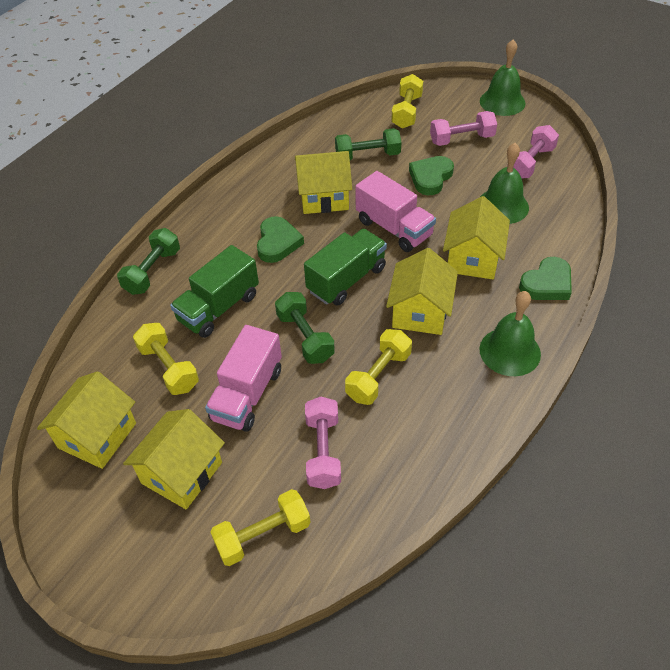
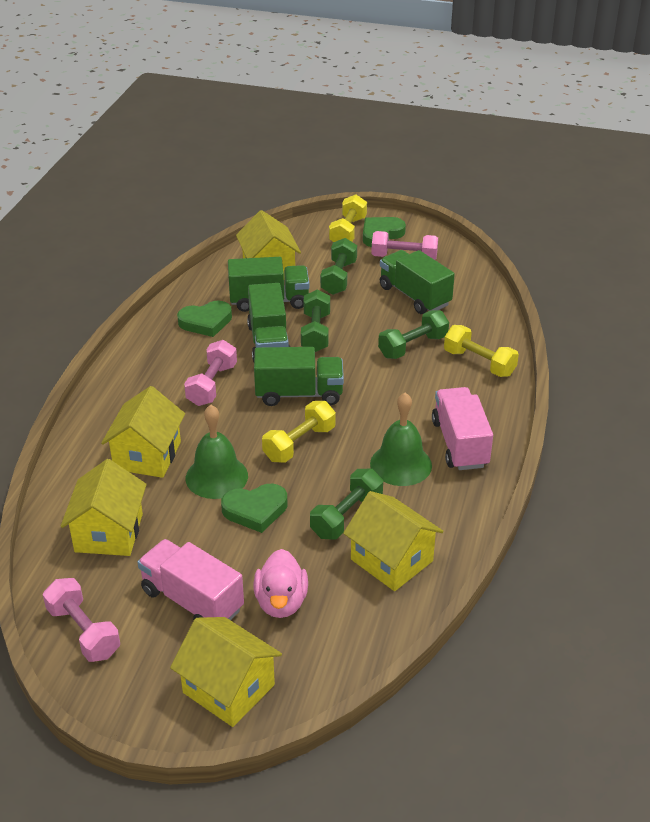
green bell: [479,143,529,224] [479,291,541,376] [480,40,525,116] = 3 -> [186,405,248,499] [370,393,432,486] = 2
green dumbbell: [117,228,180,295] [275,292,335,364] [335,128,401,160] = 3 -> [301,290,330,352] [310,469,383,540] [320,238,357,295] [378,310,449,359] = 4
green truck: [170,245,259,338] [304,229,387,306] = 2 -> [228,257,309,312] [247,283,290,362] [254,347,344,406] [380,250,455,314] = 4
pink duck: none = 0 -> [254,549,308,618] = 1
yellow dumbbell: [133,323,199,395] [210,489,311,566] [345,329,412,405] [391,74,423,129] = 4 -> [262,401,336,463] [329,195,367,242] [444,325,519,377] = 3

